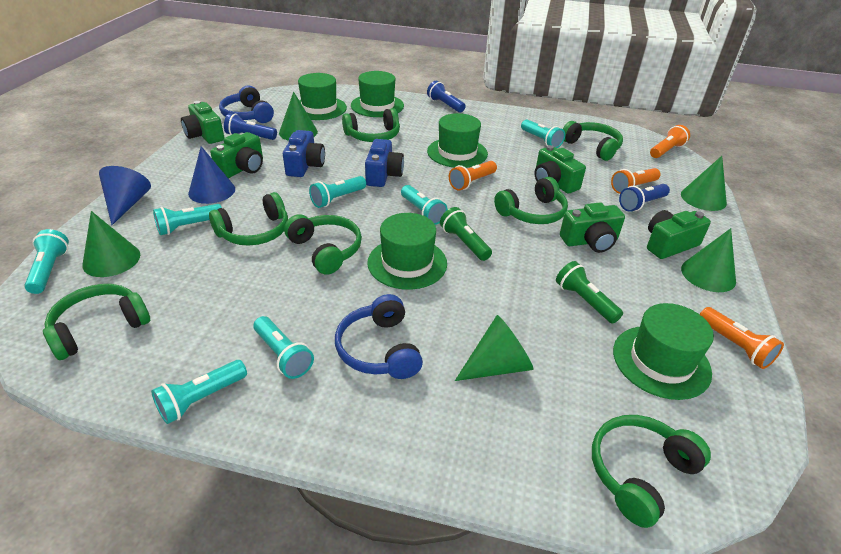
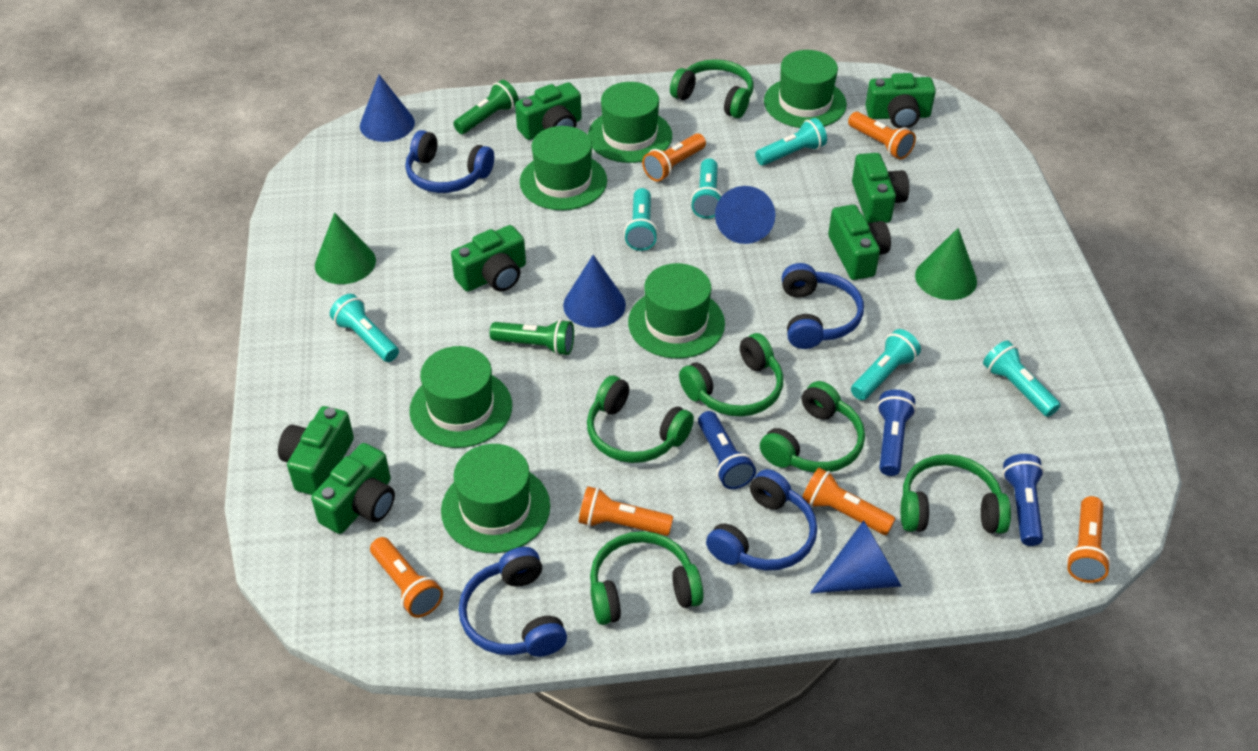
blue camera: [283,130,325,177] [365,139,404,187] = 2 -> none = 0
blue cone: [99,166,151,225] [188,146,235,204] = 2 -> [360,75,415,142] [563,255,626,328] [715,186,776,244] [810,520,902,593] = 4
blue headphones: [219,85,274,123] [335,294,423,379] = 2 -> [405,130,494,193] [459,547,567,657] [706,469,817,571] [782,263,864,349] = 4
green camera: [181,101,225,144] [210,132,263,178] [534,145,586,194] [560,202,625,253] [647,210,711,259] = 5 -> [278,406,354,495] [311,443,395,534] [451,225,526,292] [515,82,582,140] [828,205,891,280] [852,153,909,223] [865,73,936,128] = 7
green cone: [82,211,140,277] [279,92,318,141] [455,315,533,381] [681,156,727,211] [681,228,736,292] = 5 -> [315,212,376,284] [915,228,977,300] = 2
green hat: [298,73,347,120] [351,71,404,117] [367,213,447,290] [427,113,488,168] [613,303,714,400] = 5 -> [409,346,512,448] [441,444,550,553] [520,126,607,210] [588,82,672,163] [628,263,725,359] [764,50,847,128] = 6
green headphones: [43,284,150,360] [209,192,288,246] [284,214,362,275] [342,108,400,142] [494,177,568,224] [563,121,623,161] [592,415,711,528] = 7 -> [587,375,694,463] [590,531,703,625] [670,59,754,118] [679,333,783,417] [760,381,865,473] [901,454,1011,534] = 6
orange flashlight: [449,161,497,191] [611,168,661,194] [650,125,690,158] [700,307,784,369] = 4 -> [370,537,443,618] [579,486,673,536] [642,133,706,181] [802,468,896,535] [848,112,916,160] [1066,496,1111,583] = 6
turquoise flashlight: [24,229,69,294] [151,360,247,424] [153,204,222,235] [253,316,314,379] [309,176,366,208] [401,185,448,225] [521,120,565,148] = 7 -> [330,294,399,362] [624,188,658,251] [690,158,723,219] [755,118,827,166] [851,329,921,400] [983,340,1061,417] = 6

